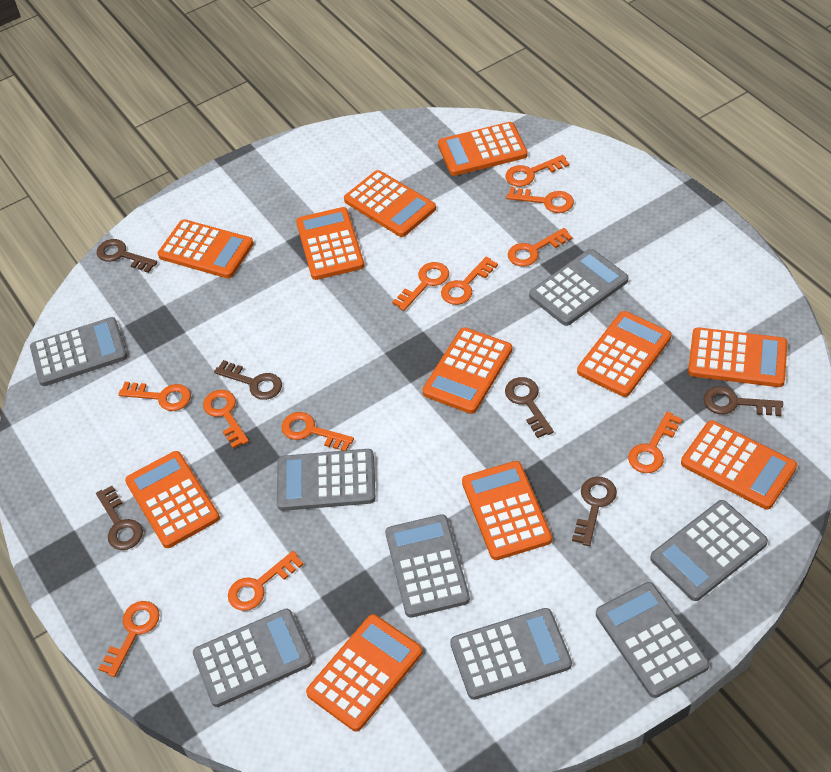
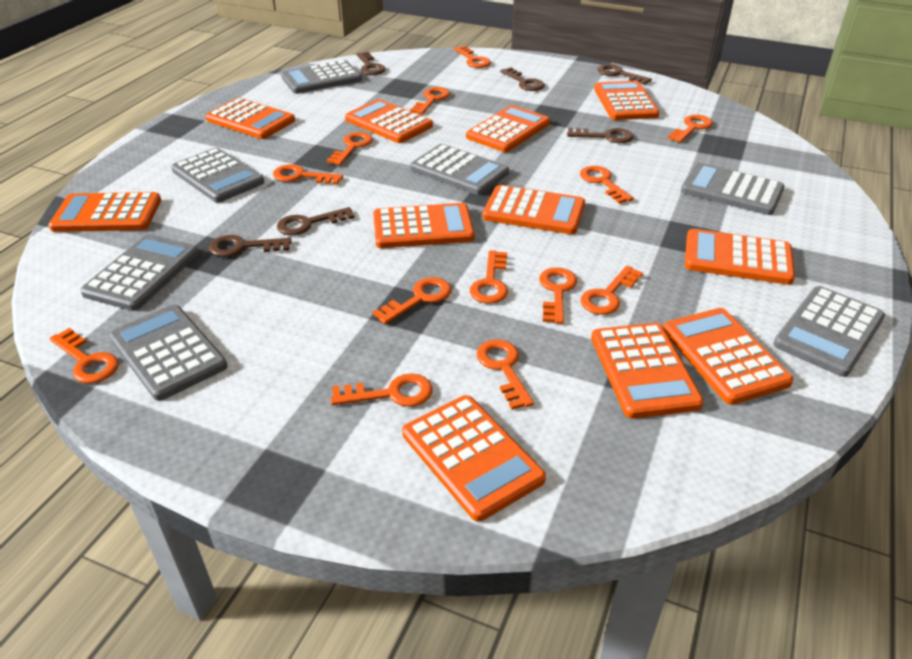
grey calculator: [30,317,127,386] [193,609,313,707] [277,449,375,511] [385,514,470,618] [450,608,572,700] [529,249,628,326] [596,582,710,698] [650,500,768,601] = 8 -> [80,234,199,311] [109,305,227,401] [171,148,264,203] [281,60,362,94] [410,144,509,195] [681,163,785,215] [773,286,885,377] = 7
orange key: [98,601,159,677] [118,382,191,411] [203,390,249,448] [228,551,304,611] [281,412,354,451] [392,262,449,311] [441,256,498,305] [505,155,569,187] [506,187,574,213] [508,228,573,266] [628,412,682,473] = 11 -> [50,328,119,384] [273,164,343,185] [326,132,373,165] [331,373,433,407] [373,277,451,324] [410,87,450,114] [454,46,491,68] [470,250,508,304] [476,339,534,410] [539,267,577,324] [580,166,634,203] [580,266,643,315] [667,115,713,143] = 13

